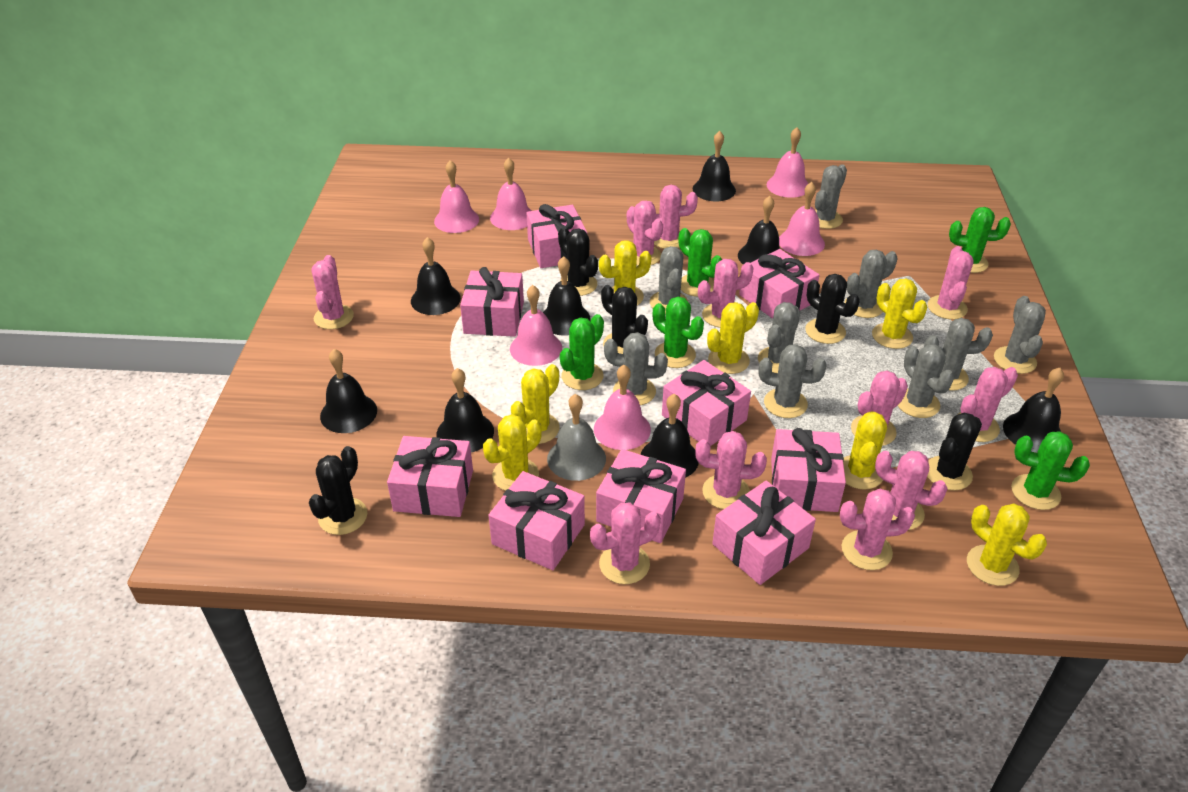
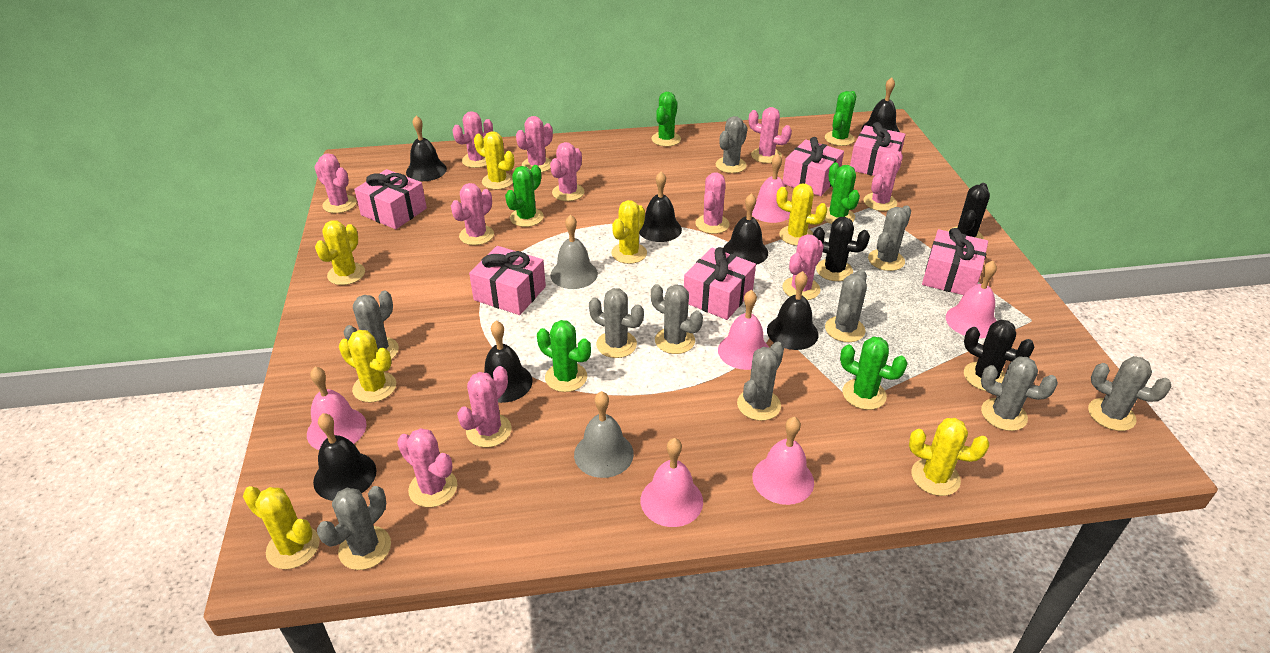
black bell: [320,349,377,433] [411,237,461,315] [437,368,494,452] [543,256,591,336] [640,394,699,478] [693,131,736,201] [738,196,780,265] [1003,368,1064,453] = 8 -> [313,413,377,501] [406,116,447,181] [484,321,533,403] [639,171,682,242] [723,193,768,265] [767,271,819,350] [862,78,900,132] = 7
black cactus: [309,446,367,535] [558,227,598,296] [601,285,648,354] [805,274,860,344] [927,412,982,490] = 5 -> [813,217,870,281] [951,183,990,239] [964,319,1034,391] = 3
green cactus: [560,314,604,390] [653,297,704,368] [679,228,722,297] [949,207,1011,273] [1011,431,1090,510] = 5 -> [505,165,544,227] [537,320,591,392] [652,92,681,147] [824,162,860,224] [825,91,856,146] [840,337,908,410] = 6
grey bell: [547,394,606,481] = 1 -> [550,215,598,289] [574,391,634,478] = 2
grey cactus: [604,332,668,405] [650,246,688,314] [758,302,800,373] [758,344,827,418] [815,164,847,229] [844,250,898,318] [898,344,954,418] [924,318,993,391] [994,296,1046,374] = 9 -> [317,486,391,570] [343,291,399,359] [589,288,644,358] [651,284,703,354] [716,116,747,173] [737,342,784,421] [825,269,867,342] [868,205,911,271] [981,356,1058,431] [1088,356,1171,431] = 10
pink gift: [387,436,473,517] [460,267,524,337] [488,471,585,570] [527,204,587,268] [596,449,686,543] [662,360,751,446] [712,481,816,585] [739,249,820,319] [771,428,846,512] = 9 -> [354,169,427,229] [469,246,546,315] [684,247,756,320] [783,137,844,196] [850,122,906,176] [922,228,988,295] = 6

